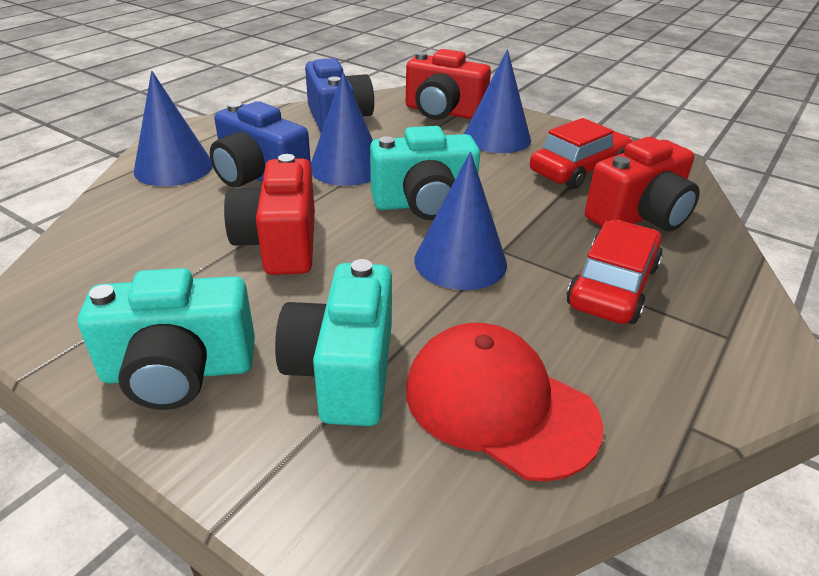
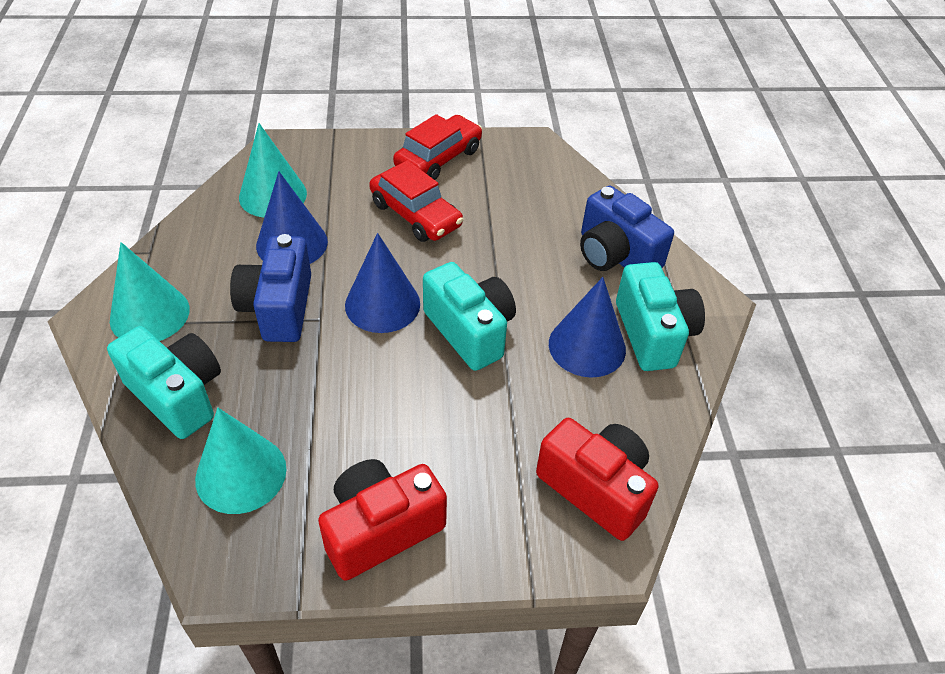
blue cone: [134,71,213,186] [311,72,373,186] [414,152,507,290] [464,49,531,153] = 4 -> [256,171,328,264] [345,233,420,333] [549,277,626,378] = 3
red camera: [224,154,315,275] [406,49,491,120] [585,137,700,232] = 3 -> [318,459,447,581] [536,418,658,541] = 2
red cap: [406,323,603,482] = 1 -> none = 0
turquoise cone: none = 0 -> [110,242,190,341] [195,408,287,514] [239,123,307,218] = 3

